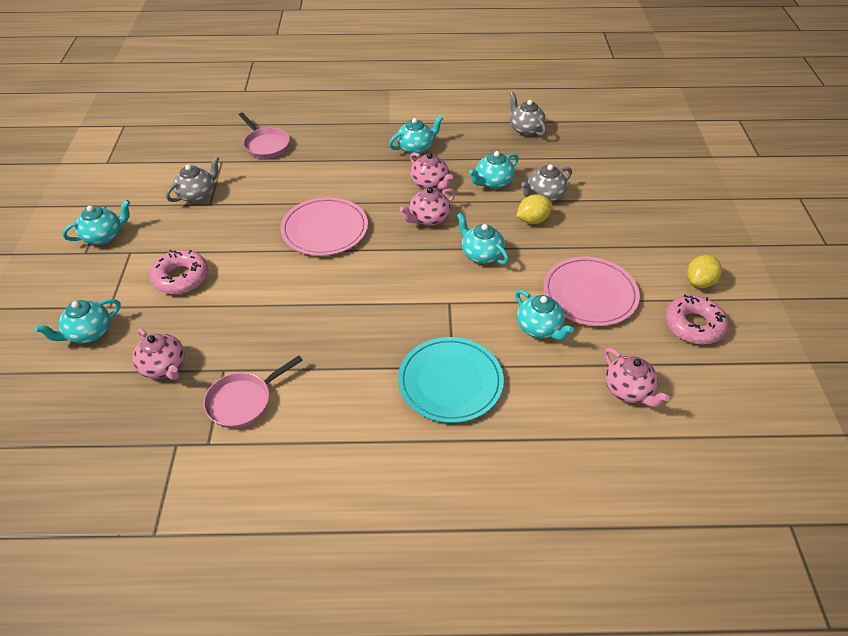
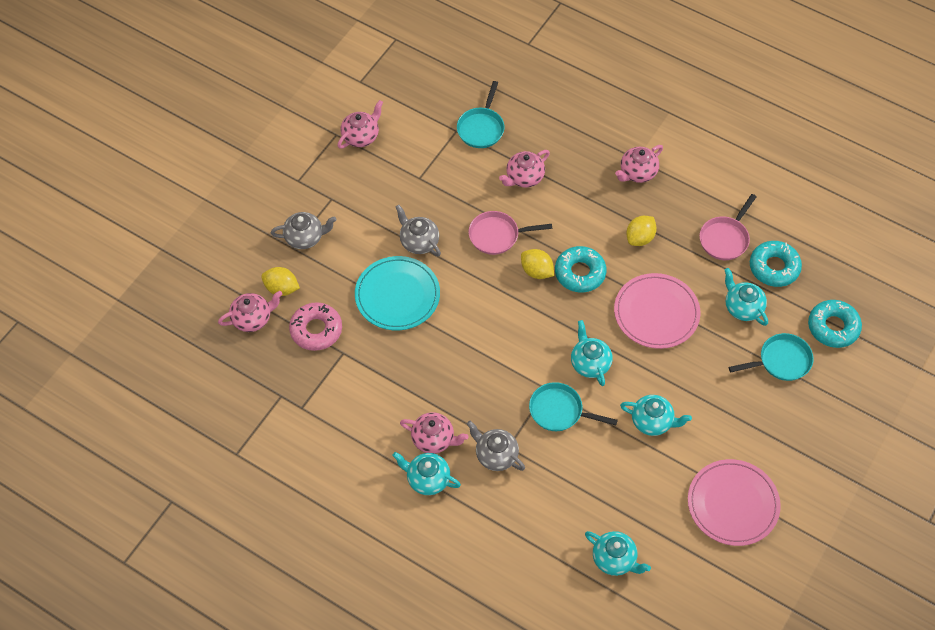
pink donut: [149,250,208,294] [665,295,728,345] = 2 -> [289,302,342,351] = 1
pink teapot: [132,328,185,380] [400,187,456,226] [410,152,453,190] [604,348,670,407] = 4 -> [218,291,282,332] [337,100,383,149] [400,412,469,454] [499,150,550,188] [615,145,663,183] = 5
turquoise donut: none = 0 -> [555,246,607,292] [750,241,802,287] [808,300,862,348] = 3
turquoise pan: none = 0 -> [457,81,504,148] [529,382,618,431] [729,333,814,381] = 3
turquoise teapot: [35,299,121,344] [62,200,130,245] [389,115,443,154] [457,213,509,265] [469,151,519,189] [515,290,574,340] = 6 -> [393,452,461,495] [571,320,613,386] [585,531,651,576] [620,395,692,436] [725,268,768,326] = 5
yellow lemon: [516,194,552,224] [687,255,722,288] = 2 -> [261,267,300,296] [521,249,554,279] [626,216,657,246] = 3

